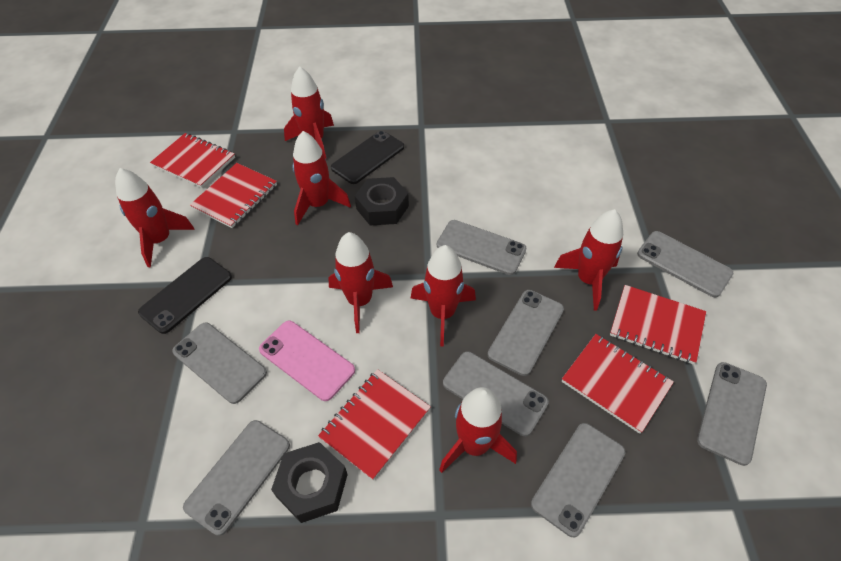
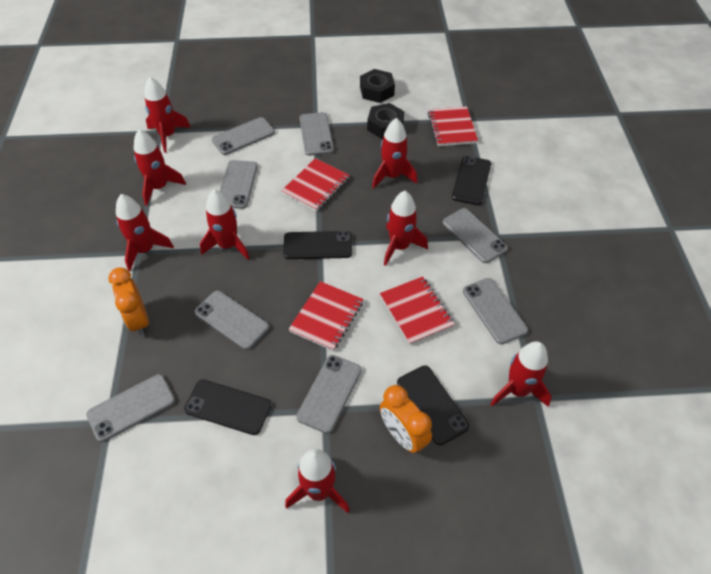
black phone: [138,257,232,334] [331,131,404,184] = 2 -> [184,380,271,435] [283,231,352,259] [397,365,469,445] [452,156,491,205] = 4
orange clock: none = 0 -> [108,267,149,336] [380,385,432,454] = 2
pink phone: [259,321,355,401] = 1 -> none = 0
red notebook: [150,133,235,188] [190,163,277,228] [318,369,431,480] [562,334,674,434] [610,285,706,365] = 5 -> [282,158,349,211] [288,281,364,351] [380,276,455,345] [428,106,478,146] = 4
red rocket: [115,168,195,267] [284,66,334,159] [292,131,351,225] [328,232,393,333] [411,245,476,346] [439,387,517,473] [554,209,623,311] = 7 -> [116,194,174,271] [134,129,186,206] [144,77,190,153] [200,190,250,260] [285,449,350,513] [372,118,417,189] [384,191,428,266] [491,341,552,407] = 8

